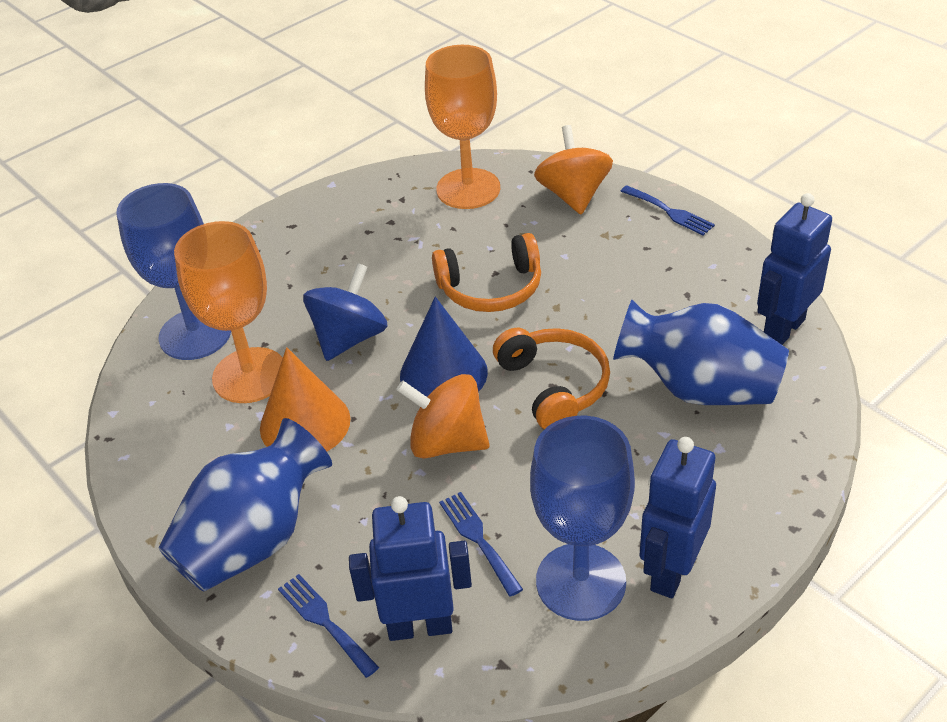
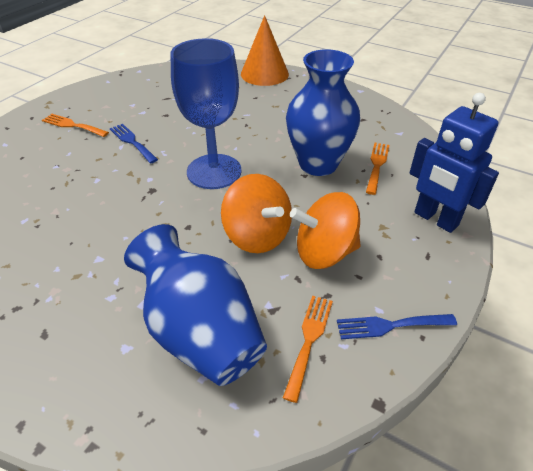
blue cone: [400,297,488,397] = 1 -> none = 0
blue fork: [278,574,379,678] [439,492,523,597] [620,185,715,235] = 3 -> [110,124,158,164] [337,314,457,339] = 2
blue goblet: [116,183,231,360] [530,416,635,621] = 2 -> [170,38,242,189] = 1
blue robot: [349,496,472,641] [639,437,716,598] [757,193,832,345] = 3 -> [410,93,499,233] = 1
blue spinning top: [303,263,388,361] = 1 -> none = 0
orange fork: none = 0 -> [42,114,109,137] [283,296,333,403] [366,143,389,195] = 3
orange goblet: [174,221,283,403] [425,45,500,209] = 2 -> none = 0
orange headphones: [432,233,541,312] [493,328,610,429] = 2 -> none = 0

